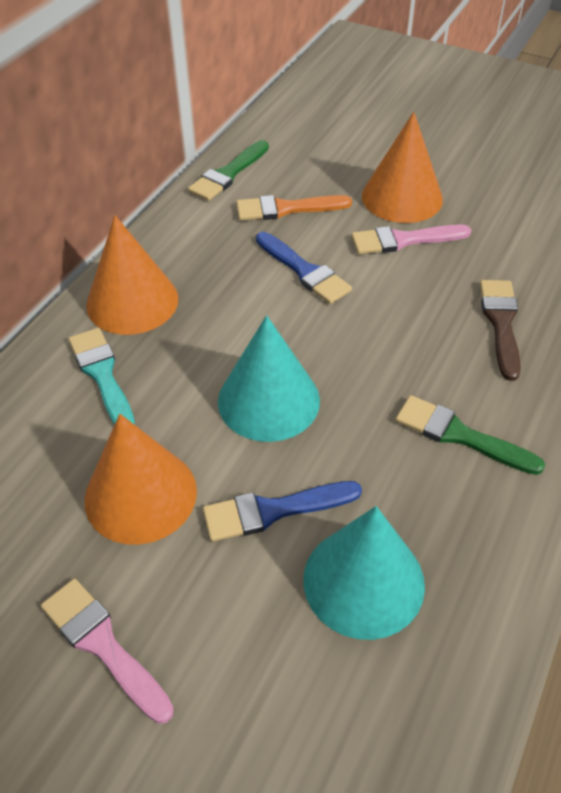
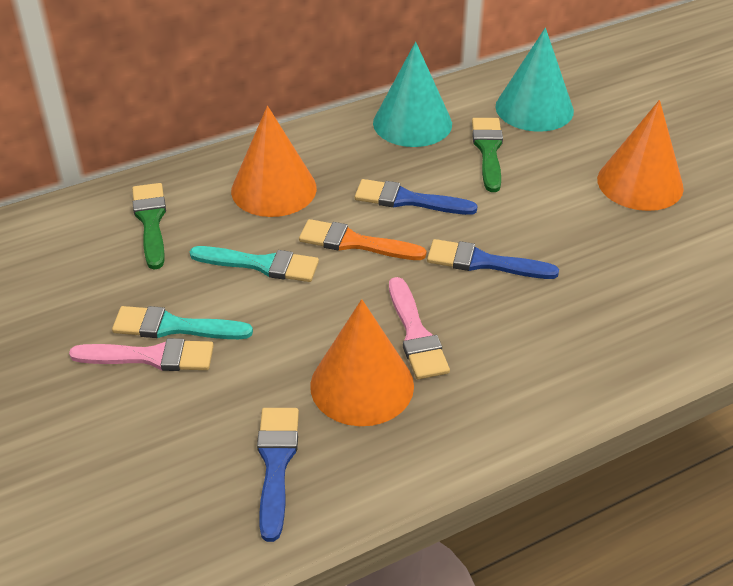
blue brush: [203,481,362,542] [256,232,352,304] = 2 -> [257,408,299,542] [355,179,478,215] [427,239,559,279] = 3
brown brush: [480,280,521,381] = 1 -> none = 0
turquoise brush: [69,328,135,425] = 1 -> [112,306,253,339] [190,246,319,282] = 2

